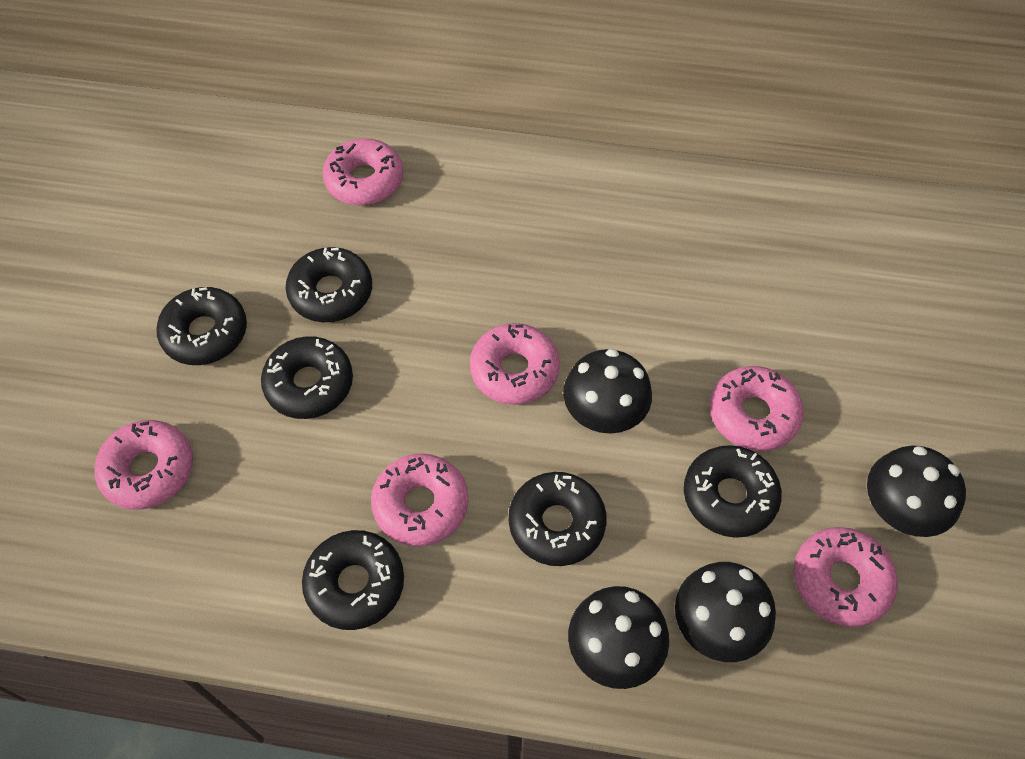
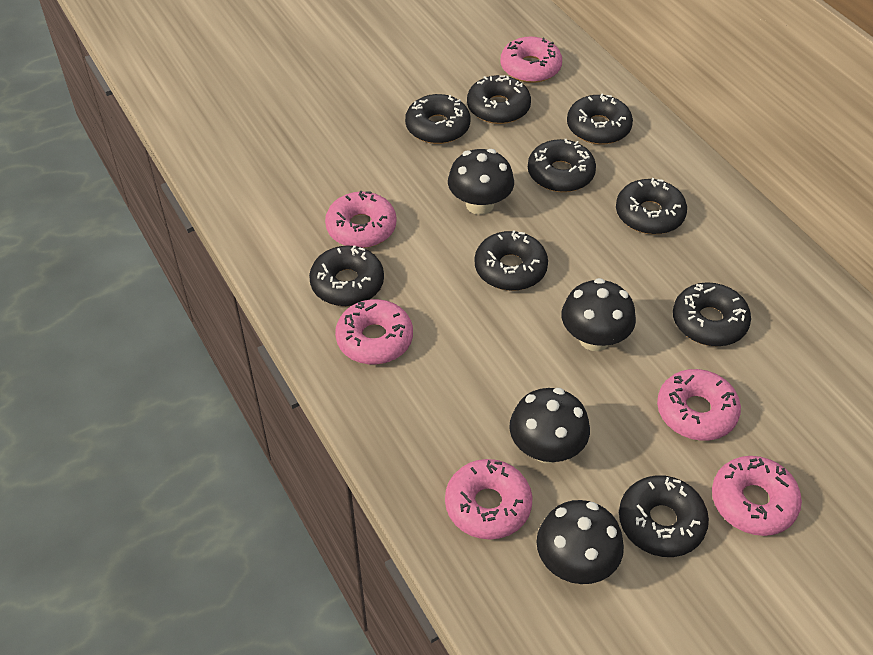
black donut: [156,287,247,365] [261,336,353,419] [286,247,372,322] [302,530,404,630] [509,472,607,566] [684,445,782,538] = 6 -> [309,245,384,306] [405,94,470,144] [467,75,531,124] [474,230,548,291] [528,139,596,192] [567,94,633,145] [616,178,687,235] [619,475,709,557] [673,282,751,346] = 9

